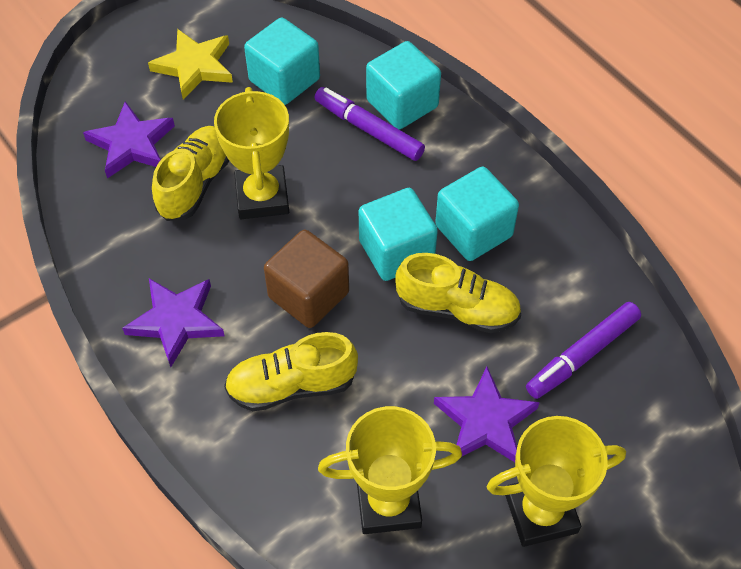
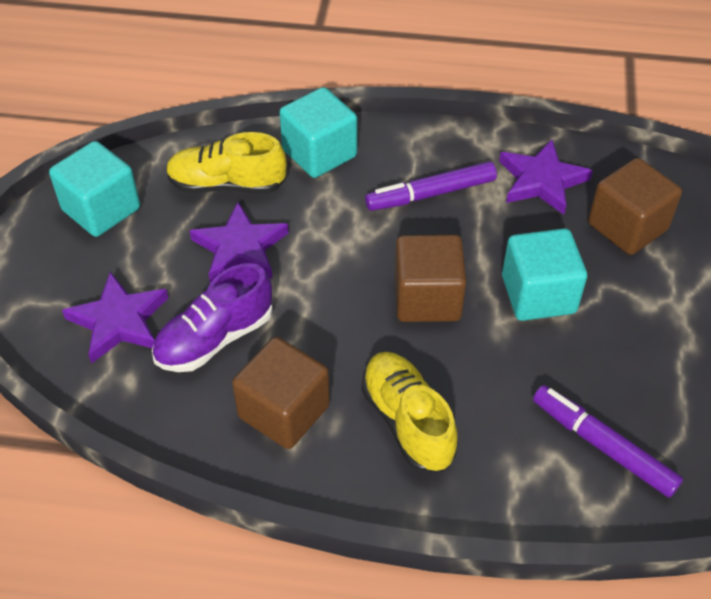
brown cube: [264,230,349,328] = 1 -> [232,337,330,449] [395,235,467,322] [588,158,682,255] = 3
purple shoe: none = 0 -> [152,263,273,372] = 1
turquoise cube: [244,17,320,105] [359,188,438,281] [366,41,441,130] [435,167,519,261] = 4 -> [49,141,140,237] [279,87,357,178] [502,228,587,321] = 3
yellow shoe: [152,126,229,221] [224,332,358,411] [396,253,521,333] = 3 -> [166,132,287,194] [361,352,458,472] = 2
yellow star: [148,29,233,100] = 1 -> none = 0
yellow trophy: [214,87,289,219] [318,406,462,534] [487,416,626,547] = 3 -> none = 0

